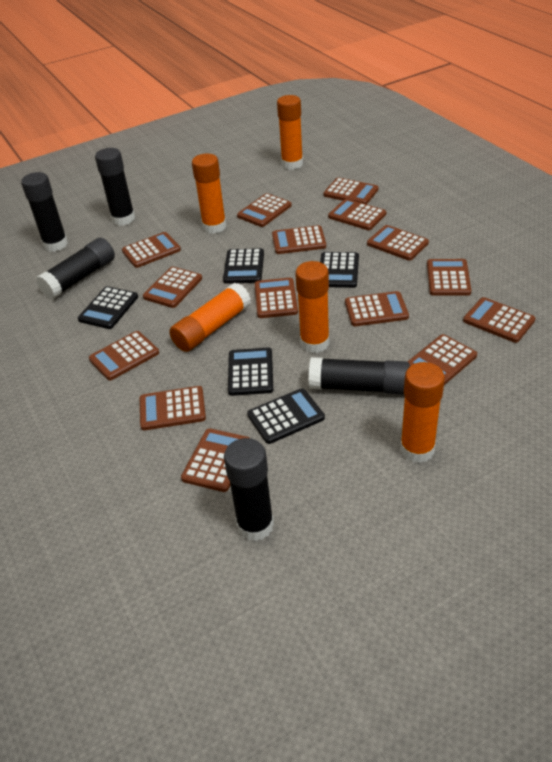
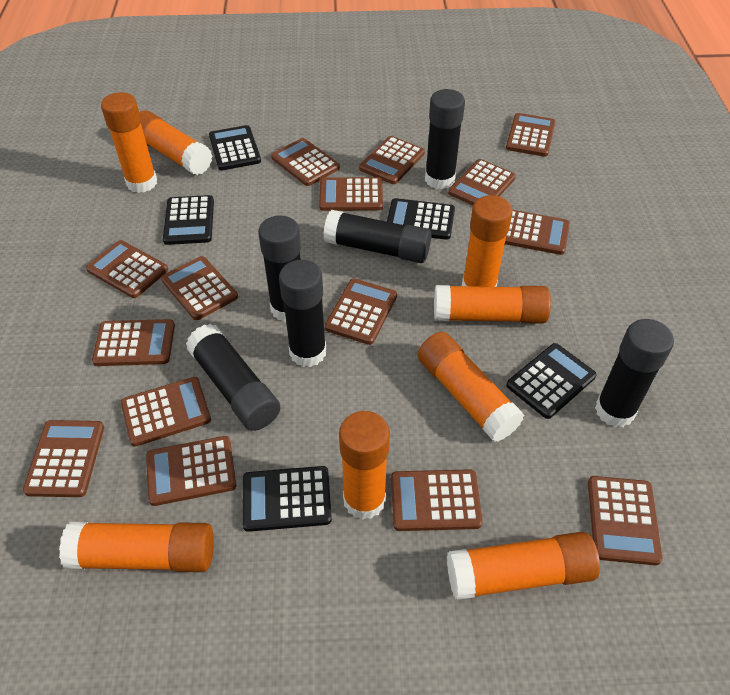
black glue stick: [21,172,68,252] [36,238,115,299] [95,148,135,226] [224,438,274,541] [309,357,410,394] = 5 -> [186,324,280,431] [258,215,301,322] [279,260,326,367] [323,210,431,263] [425,89,465,190] [595,319,674,427] = 6
orange glue stick: [169,283,251,352] [192,154,226,234] [277,95,303,170] [295,261,329,353] [400,362,445,463] = 5 -> [59,522,214,572] [101,92,157,193] [139,110,213,175] [339,411,390,520] [417,332,524,442] [434,285,551,324] [447,532,600,600] [462,195,513,287] = 8

